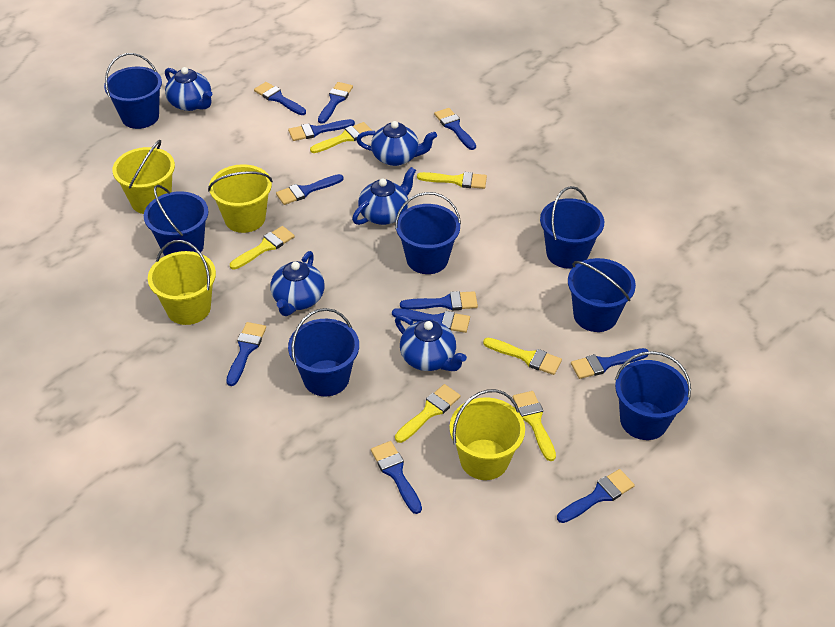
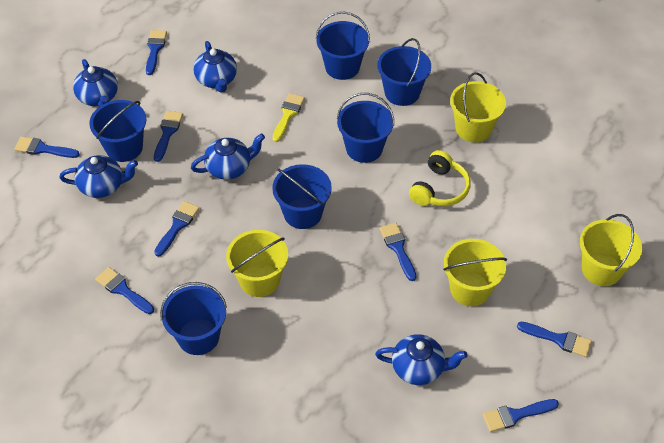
blue brush: [226,322,266,386] [254,82,306,115] [276,174,343,205] [288,119,355,141] [318,82,353,124] [371,441,422,514] [392,308,470,333] [400,291,478,311] [434,108,476,150] [557,469,635,523] [571,348,649,379] = 11 -> [14,137,80,158] [95,267,154,314] [146,30,167,75] [154,111,183,162] [154,201,200,256] [379,223,416,281] [483,399,559,432] [517,322,592,357] = 8
blue bucket: [104,53,162,129] [144,185,209,256] [288,308,359,396] [395,192,461,274] [540,186,604,269] [568,258,636,332] [615,351,691,440] = 7 -> [89,100,146,162] [160,282,227,355] [272,164,332,229] [316,12,370,80] [337,93,394,163] [377,38,431,106] = 6
yellow brush: [230,226,295,270] [310,122,372,153] [395,384,461,443] [417,172,487,189] [483,338,562,375] [513,391,556,461] = 6 -> [272,93,305,142] = 1
yellow headphones: none = 0 -> [409,150,471,206] = 1

